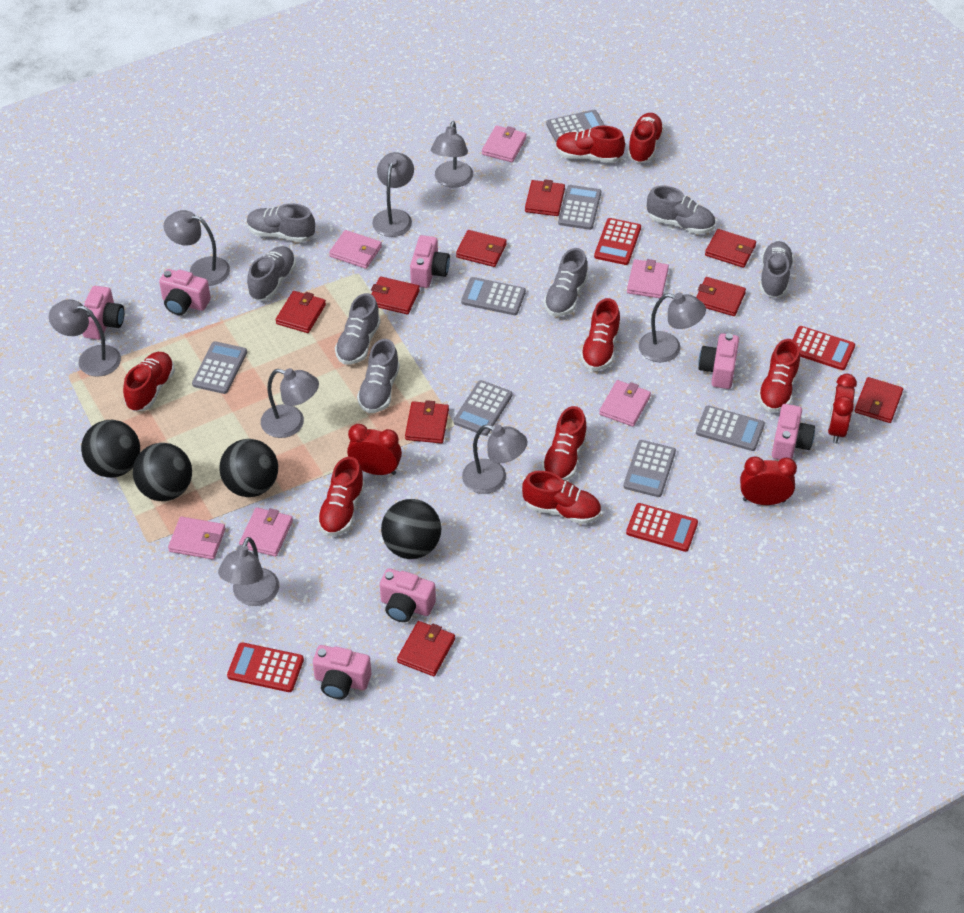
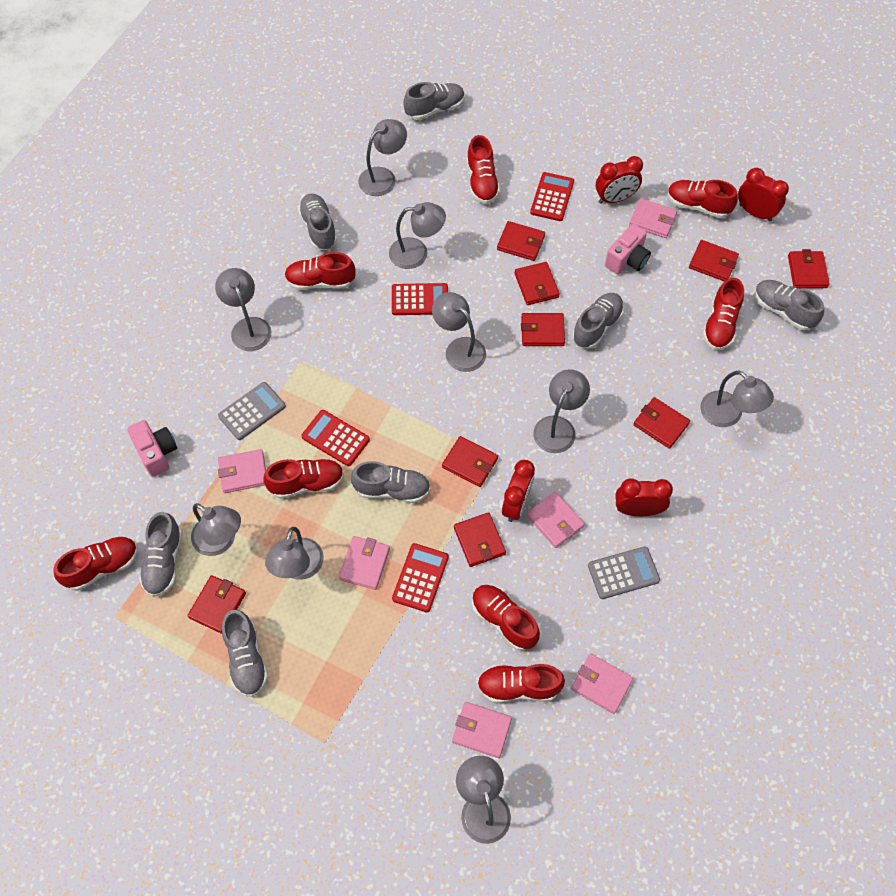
black ball: [81,420,140,478] [133,443,192,501] [219,439,278,497] [381,499,441,559] = 4 -> none = 0
grey calculator: [192,341,247,394] [453,380,512,436] [461,277,526,315] [546,110,605,142] [558,185,601,230] [623,440,676,497] [696,406,765,451] = 7 -> [218,382,286,440] [588,546,660,599] = 2
grey lamp: [49,299,121,377] [164,210,230,286] [218,537,279,606] [261,368,319,438] [372,152,414,237] [431,121,473,188] [462,424,528,494] [639,293,706,362] = 8 -> [191,503,241,556] [215,268,271,351] [265,527,324,580] [358,119,407,196] [389,202,446,269] [432,292,486,372] [456,756,511,844] [533,369,590,453] [700,371,774,427] = 9
pink camera: [83,286,124,340] [159,269,211,315] [313,645,371,699] [380,568,436,622] [410,235,450,288] [698,333,739,389] [772,404,815,460] = 7 -> [127,420,177,477] [605,224,651,274] = 2
red clock: [347,424,402,475] [740,457,797,505] [828,374,857,443] = 3 -> [502,460,535,522] [596,156,643,204] [615,478,673,516] [738,168,789,222] = 4

